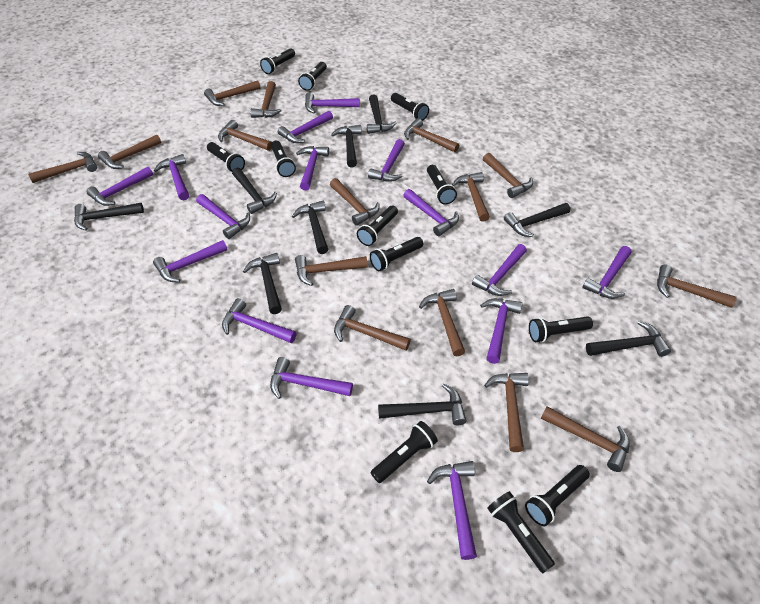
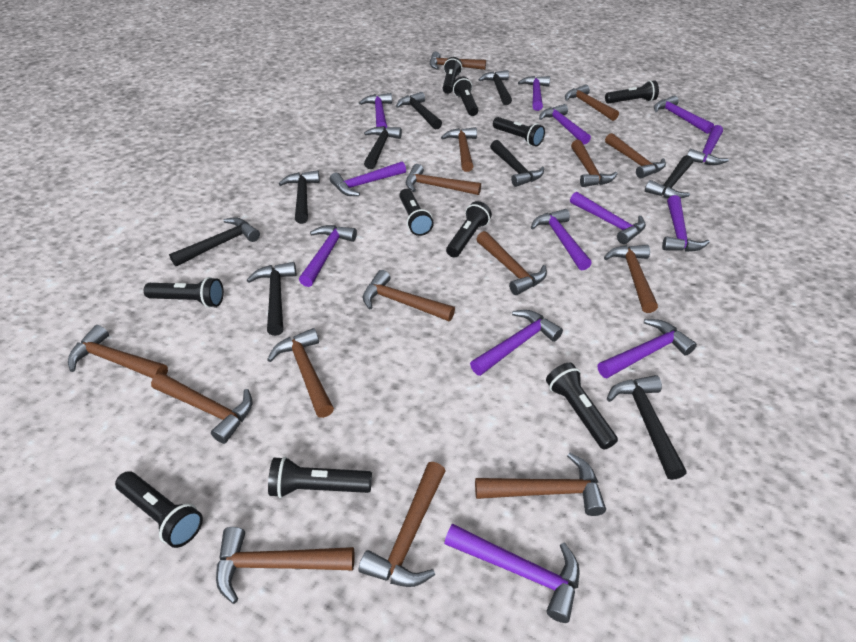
black flashlight: [207,142,245,172] [260,48,295,74] [271,141,296,177] [298,62,327,91] [357,206,398,246] [370,237,423,271] [370,421,438,483] [391,93,429,121] [427,165,457,205] [487,491,555,573] [525,465,590,527] [529,316,593,343] = 12 -> [115,471,203,548] [144,277,224,308] [268,457,372,498] [399,189,434,236] [443,57,462,94] [446,201,492,258] [453,77,478,116] [493,117,545,146] [546,363,618,450] [605,80,659,104] = 10
purple hammer: [87,167,153,206] [153,240,228,282] [154,154,189,200] [196,194,250,239] [222,298,296,343] [270,357,353,399] [278,111,333,143] [296,146,329,191] [305,92,360,113] [368,139,405,182] [403,189,459,236] [427,461,477,560] [472,244,527,296] [480,298,522,364] [582,246,632,299] = 15 -> [299,225,357,287] [330,161,406,196] [359,93,392,129] [444,524,580,623] [470,310,563,376] [518,76,550,111] [531,209,592,270] [539,104,591,145] [570,192,646,244] [598,319,697,378] [654,95,714,134] [662,195,710,252] [687,125,729,165] = 13

